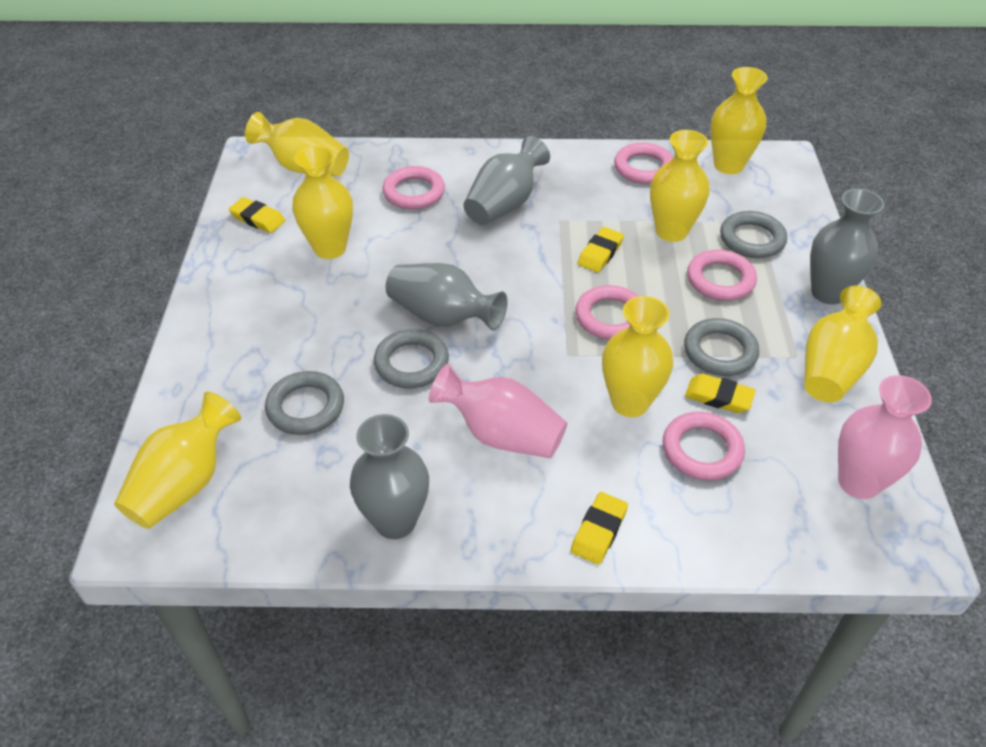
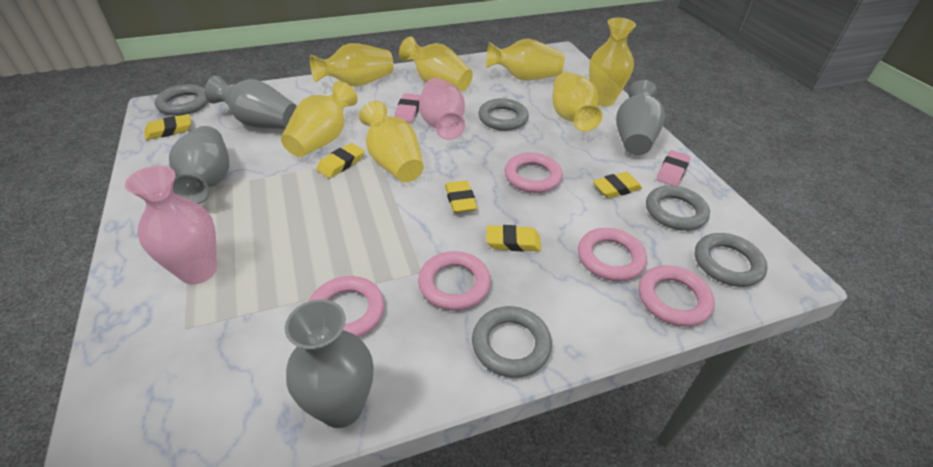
grey ring: [265,371,344,435] [374,329,449,388] [684,318,759,376] [720,211,787,258] = 4 -> [155,84,208,116] [472,306,552,378] [478,98,529,131] [646,185,710,231] [695,233,767,287] = 5
pink eraser: none = 0 -> [395,93,421,123] [656,150,691,186] = 2
yellow eraser: [229,197,285,233] [571,492,628,565] [577,227,624,272] [685,374,756,413] = 4 -> [144,114,191,140] [317,143,364,178] [445,181,477,213] [487,225,541,251] [593,172,642,198] = 5

